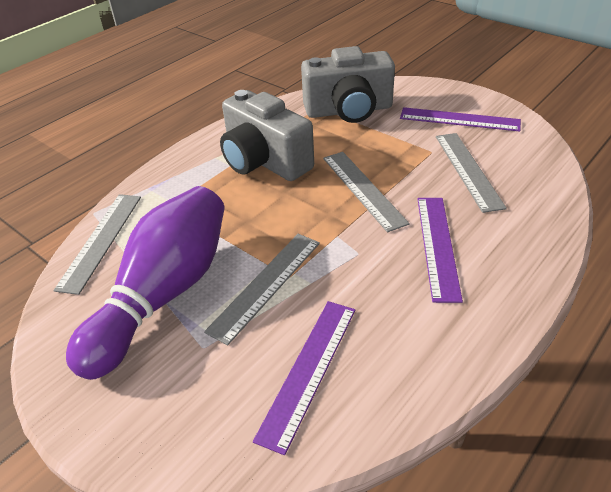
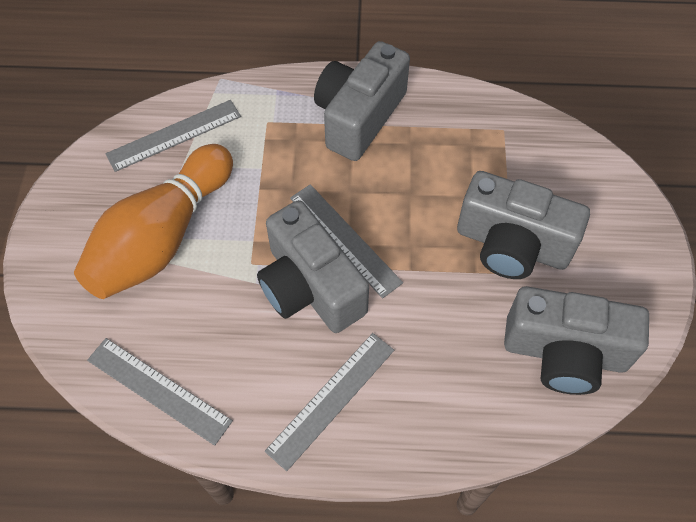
grey camera: [220,90,314,181] [301,46,395,123] = 2 -> [257,200,369,333] [314,41,410,161] [457,171,590,279] [504,286,649,395] = 4
orange bowling pin: none = 0 -> [74,144,233,299] = 1
purple bowling pin: [66,186,225,380] = 1 -> none = 0
purple ruler: [253,301,355,455] [400,107,521,132] [418,198,463,303] = 3 -> none = 0

